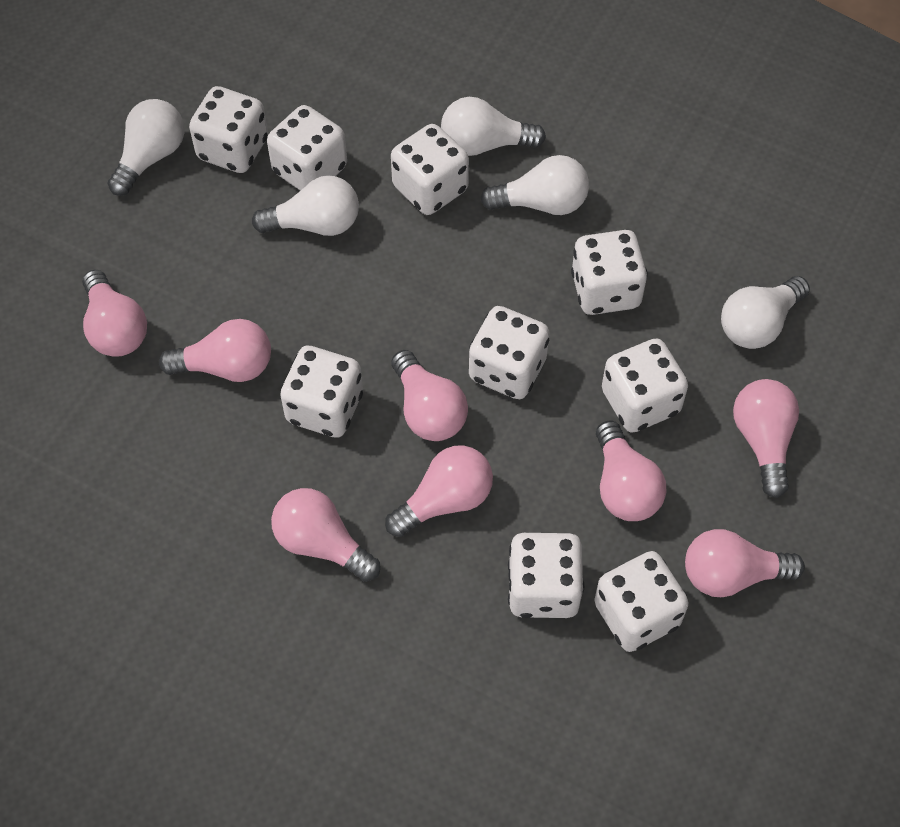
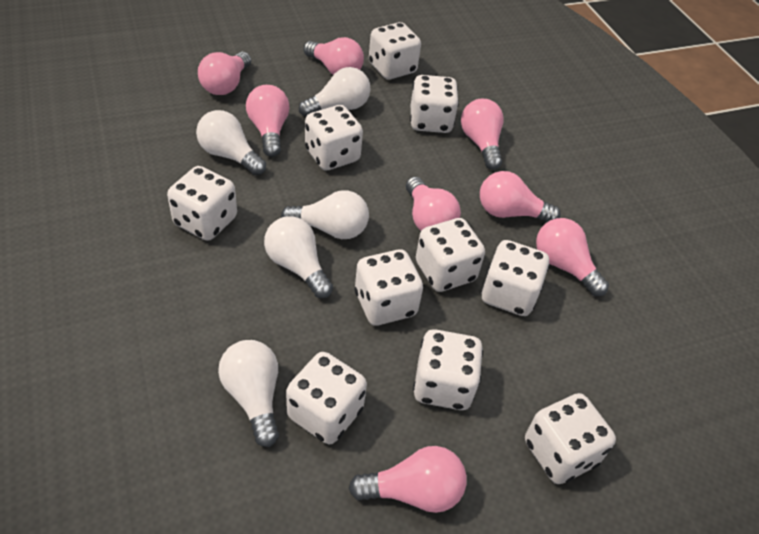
white dice: [189,86,268,173] [267,105,347,191] [280,346,363,438] [391,124,469,215] [469,306,550,399] [508,533,584,618] [571,230,648,315] [594,551,689,652] [602,338,688,433] = 9 -> [167,166,237,241] [286,352,367,444] [305,105,363,170] [355,249,423,326] [369,22,421,80] [410,75,459,133] [413,329,483,410] [416,218,485,292] [482,240,550,316] [525,393,616,484] = 10

